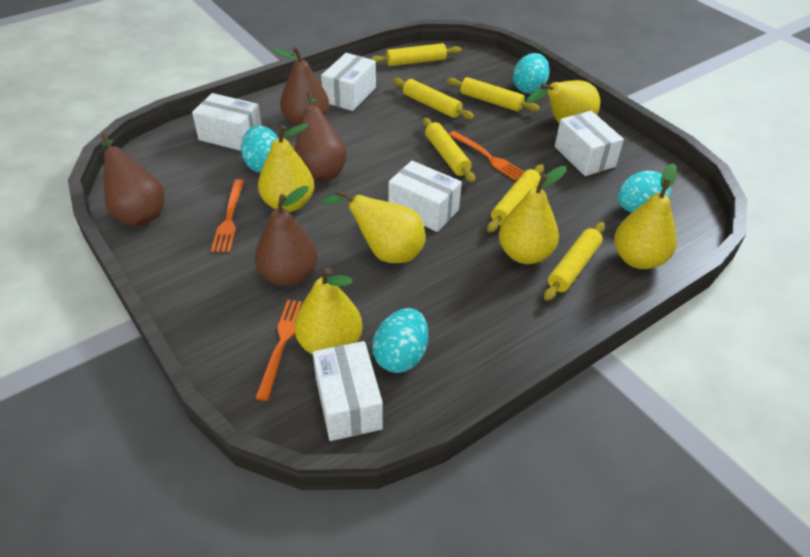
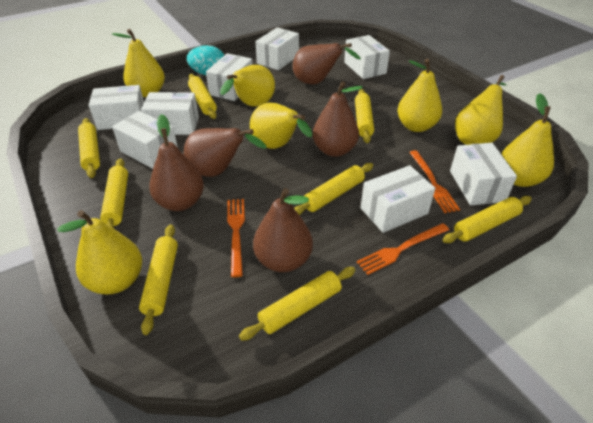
brown pear: [101,134,165,226] [255,186,317,286] [273,47,329,126] [294,92,347,181] = 4 -> [149,114,204,211] [184,128,267,177] [253,188,313,272] [293,43,361,84] [313,81,363,157] = 5
turquoise egg: [241,125,278,173] [372,308,428,373] [513,53,550,94] [618,171,671,213] = 4 -> [187,45,224,75] = 1
white box: [192,93,262,151] [313,341,383,441] [321,53,376,111] [389,161,462,232] [555,111,624,176] = 5 -> [89,85,144,130] [112,111,178,169] [141,92,199,135] [206,53,253,101] [255,27,299,70] [344,35,390,79] [361,165,435,233] [450,143,517,205] = 8
yellow pear: [258,123,314,212] [294,267,362,355] [322,189,425,263] [499,166,567,264] [526,80,600,123] [614,163,677,269] = 6 -> [57,210,142,295] [112,29,165,97] [220,65,275,107] [250,103,312,149] [397,59,442,132] [455,75,507,145] [501,93,554,187] = 7
yellow rolling pin: [370,43,462,66] [393,78,474,120] [423,117,475,183] [447,77,540,112] [487,164,544,233] [544,222,605,301] = 6 -> [78,118,100,178] [100,158,128,229] [139,224,178,335] [188,74,217,119] [239,267,356,341] [294,163,373,215] [355,89,374,143] [443,196,532,243] = 8

